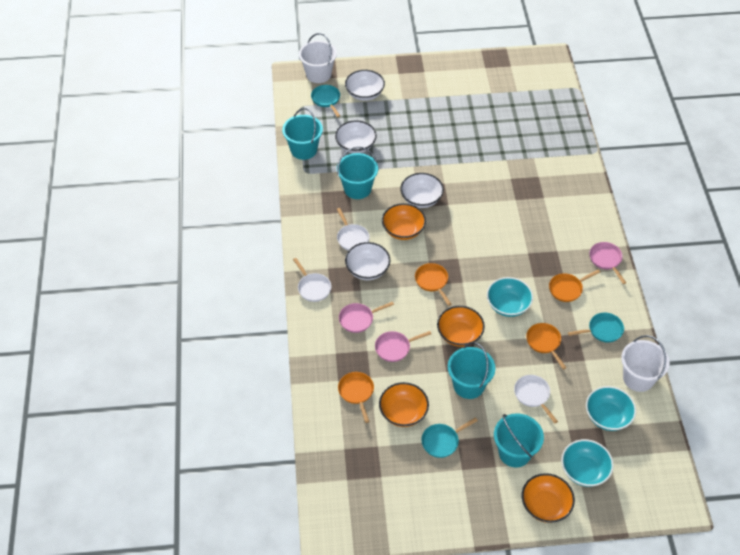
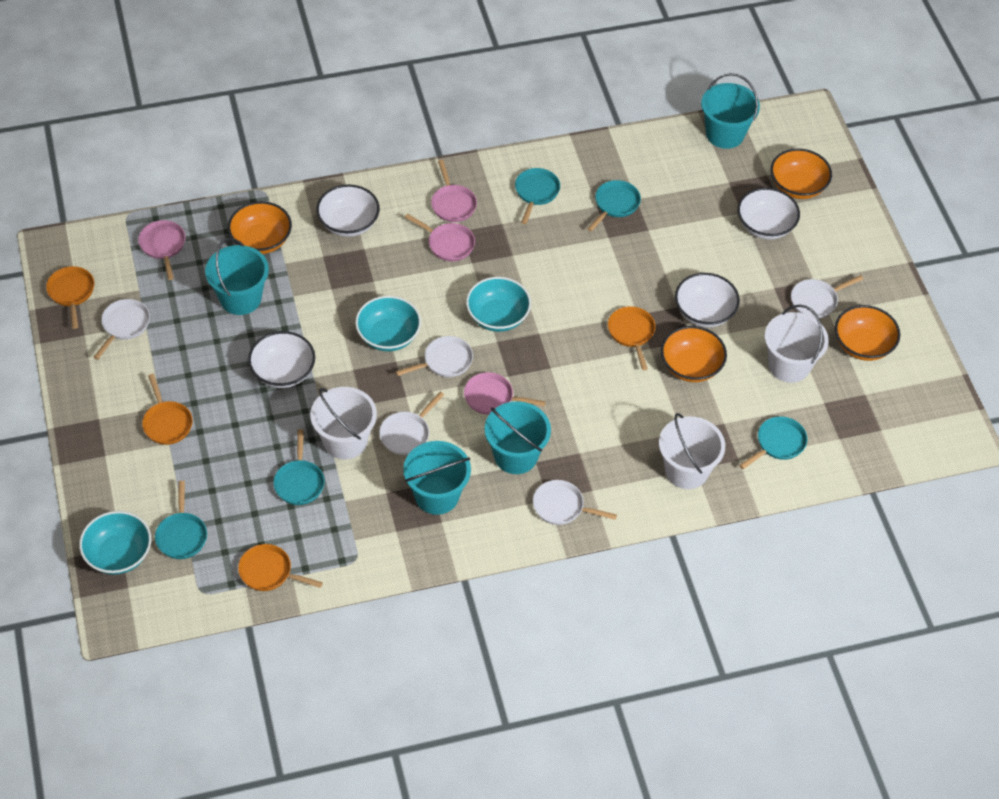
pink pan: [339,301,394,333] [375,331,431,362] [589,242,626,284] = 3 -> [138,220,185,280] [405,214,475,261] [431,160,477,222] [464,372,546,415] = 4
turquoise pan: [311,85,340,117] [421,417,478,458] [568,313,624,342] = 3 -> [155,481,207,559] [273,429,325,505] [515,168,560,224] [587,180,641,232] [739,416,807,469] = 5
white bucket: [299,33,337,83] [621,335,670,392] = 2 -> [310,387,377,459] [659,413,725,489] [765,305,829,383] = 3
white pan: [293,258,331,302] [337,208,369,251] [514,375,558,424] = 3 -> [94,299,150,360] [379,392,444,455] [396,336,473,377] [533,480,617,525] [791,275,863,319] = 5

